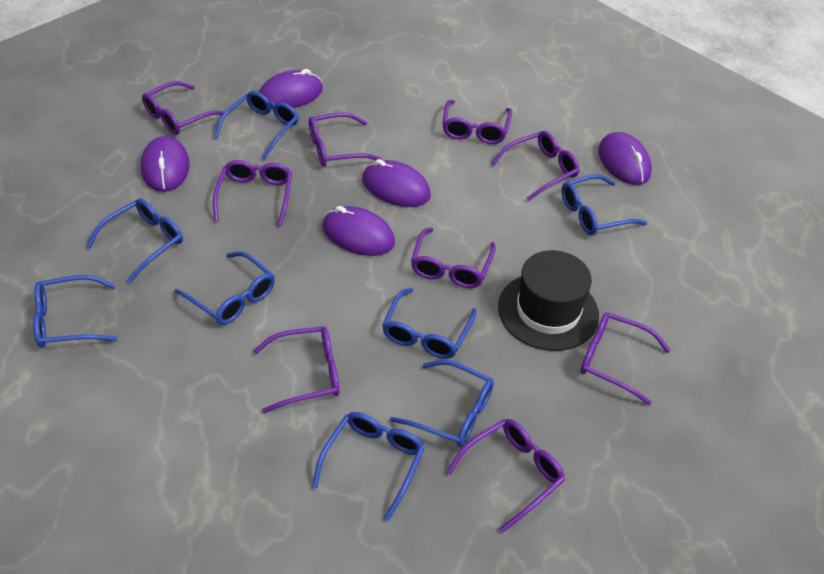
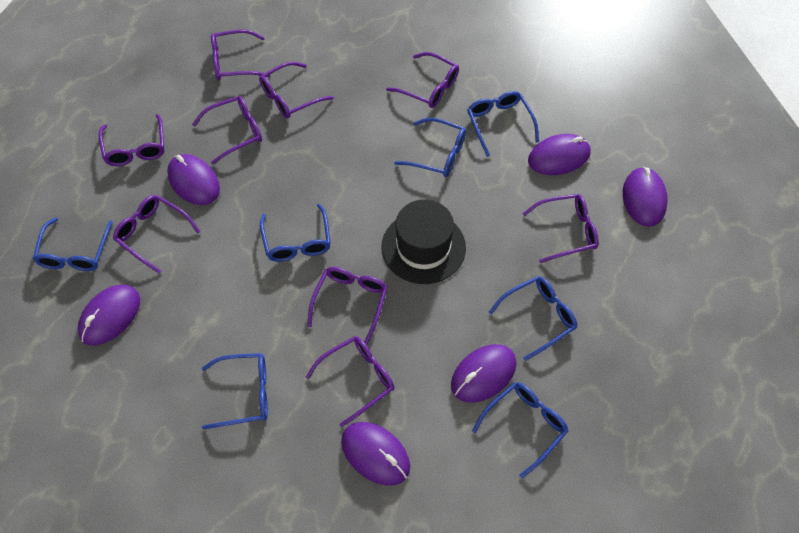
blue glasses: [33,275,118,348] [87,199,183,282] [174,251,275,325] [214,91,299,159] [312,412,425,521] [382,288,477,359] [390,360,494,447] [561,174,647,235] = 8 -> [33,217,113,271] [202,353,268,429] [260,204,331,262] [394,118,466,177] [467,91,539,157] [472,382,568,478] [489,276,577,361] = 7
purple mouse: [141,136,190,192] [259,69,323,109] [323,206,395,256] [362,159,431,207] [598,132,652,185] = 5 -> [77,285,140,346] [167,154,220,205] [341,422,410,485] [451,344,516,402] [528,134,591,175] [623,167,668,227] = 6

